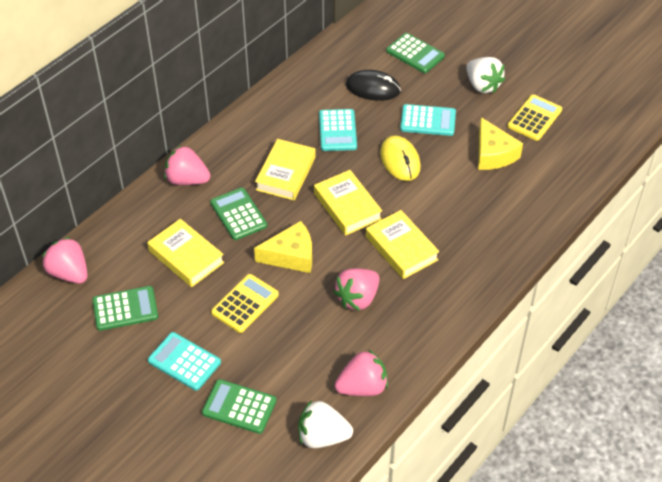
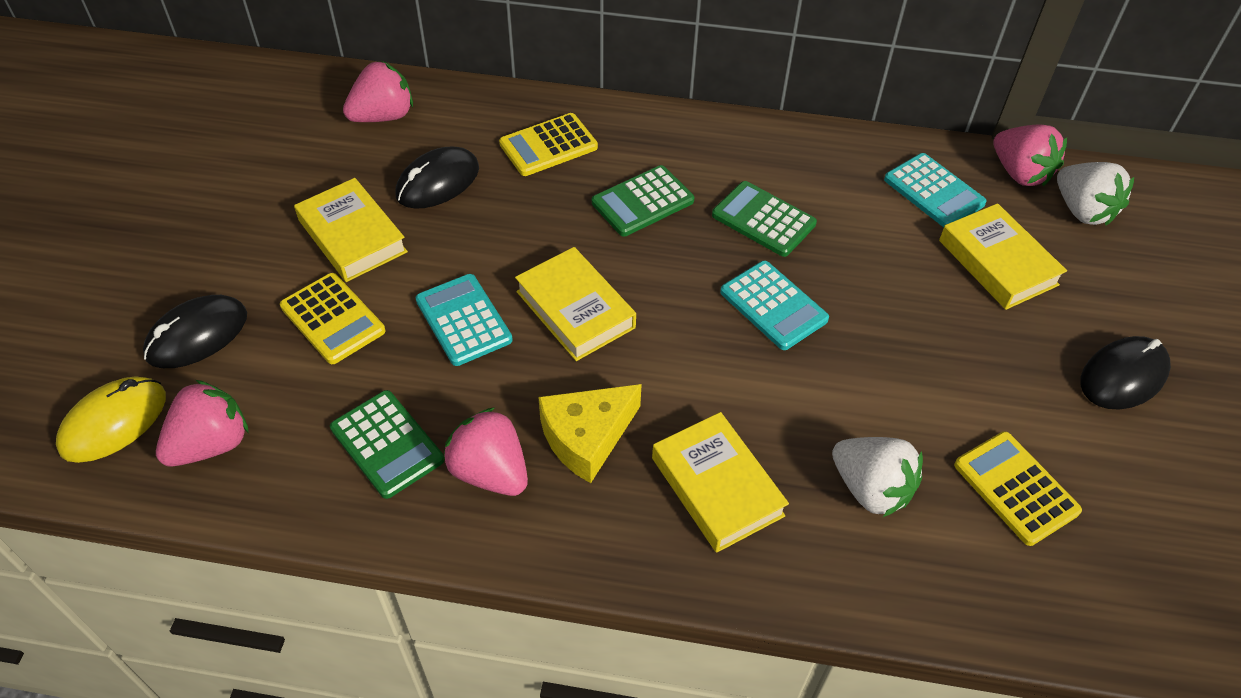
black mouse: [346,70,401,101] = 1 -> [143,295,247,368] [395,147,479,209] [1081,336,1171,409] = 3
green calculator: [92,286,158,331] [202,379,276,434] [210,187,267,240] [386,33,445,73] = 4 -> [330,390,444,499] [592,165,694,236] [712,181,817,257] = 3
yellow calculator: [211,274,279,333] [508,95,562,141] = 2 -> [280,273,385,364] [499,113,598,176] [954,431,1082,546] = 3
yellow cheese: [254,221,312,273] [478,117,523,170] = 2 -> [538,384,642,483] = 1

